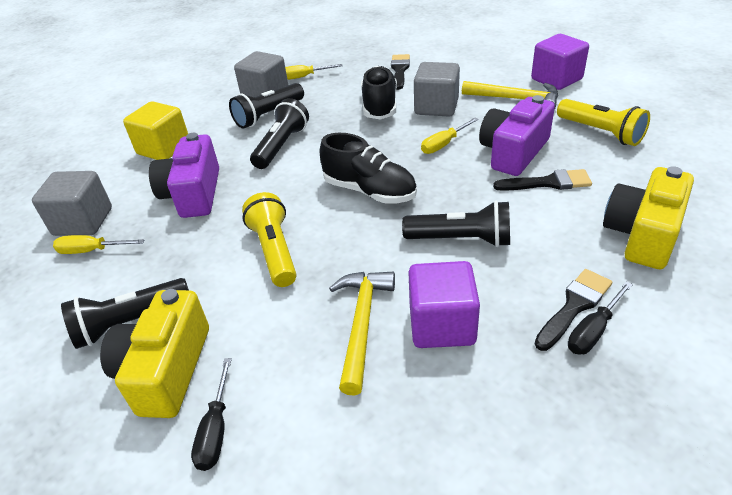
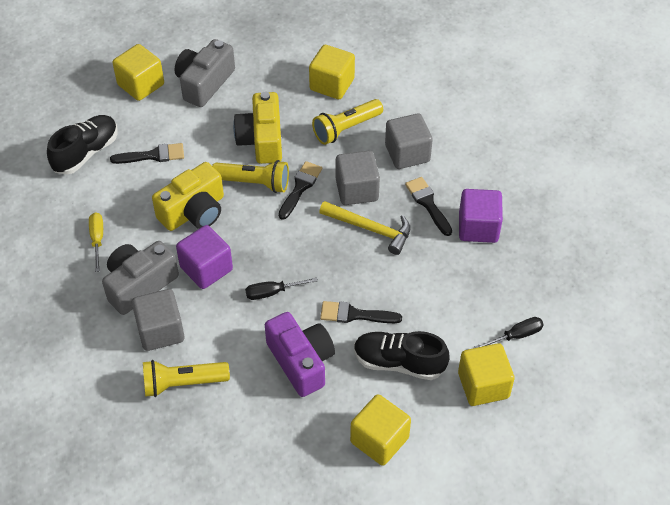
black brush: [391,54,410,90] [493,169,592,191] [535,269,612,351] = 3 -> [110,143,184,164] [278,161,322,220] [320,301,402,323] [405,177,452,236] = 4
black flashlight: [61,278,189,349] [229,83,304,129] [250,98,309,169] [402,201,510,247] = 4 -> none = 0
grey camera: none = 0 -> [102,241,179,315] [175,39,235,107] = 2
purple camera: [149,133,219,218] [479,95,555,176] = 2 -> [265,312,335,397] = 1
yellow cube: [123,101,188,160] = 1 -> [113,44,164,101] [309,45,355,99] [350,394,411,466] [458,343,515,406] = 4
yellow flashlight: [242,192,297,287] [557,99,650,146] = 2 -> [143,360,230,397] [212,160,289,193] [312,99,383,145] = 3
yellow hammer: [329,272,395,395] [462,81,558,110] = 2 -> [319,201,410,255] = 1
yellow screwdriver: [53,235,144,254] [285,64,343,80] [421,118,479,154] = 3 -> [89,212,103,272] = 1

